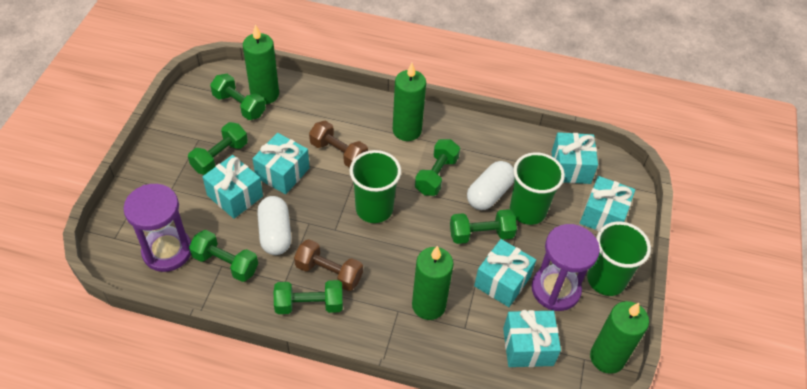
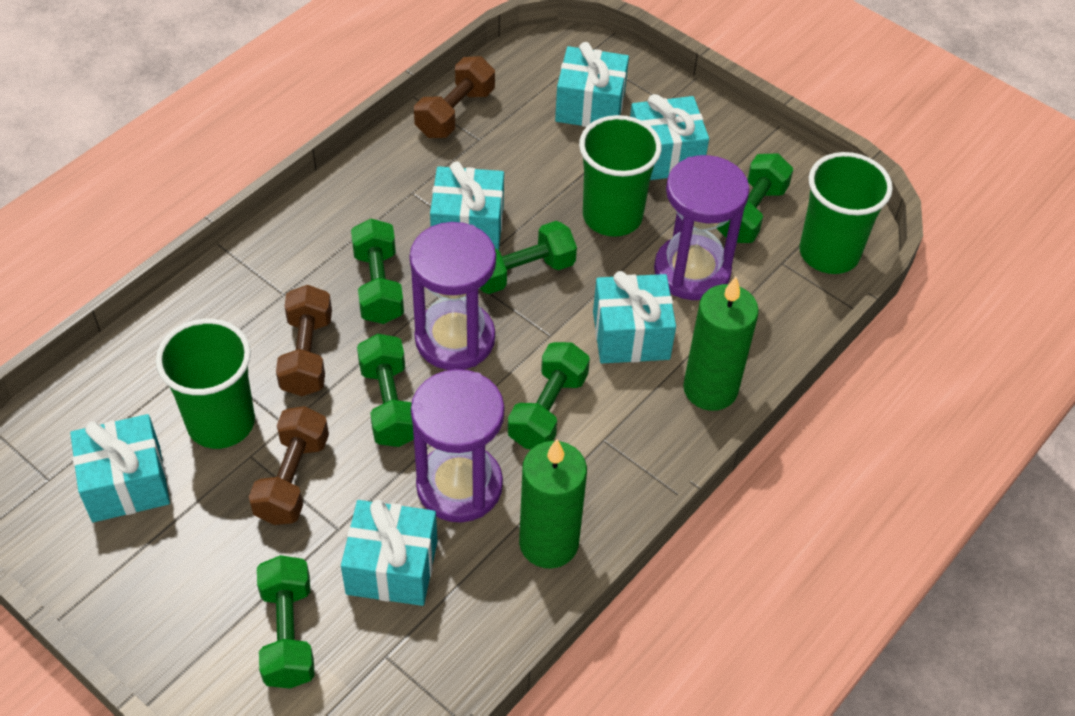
brown dumbbell: [294,239,363,291] [309,121,368,168] = 2 -> [249,406,329,525] [276,285,332,396] [414,56,495,138] = 3
green candle: [243,24,279,104] [393,63,426,141] [412,246,454,320] [590,301,649,374] = 4 -> [519,439,587,569] [683,277,759,411] = 2
purple hourglass: [123,184,191,272] [531,224,600,311] = 2 -> [409,222,496,370] [411,369,504,522] [654,155,749,300] = 3
white capsule: [257,196,291,255] [467,161,515,210] = 2 -> none = 0

